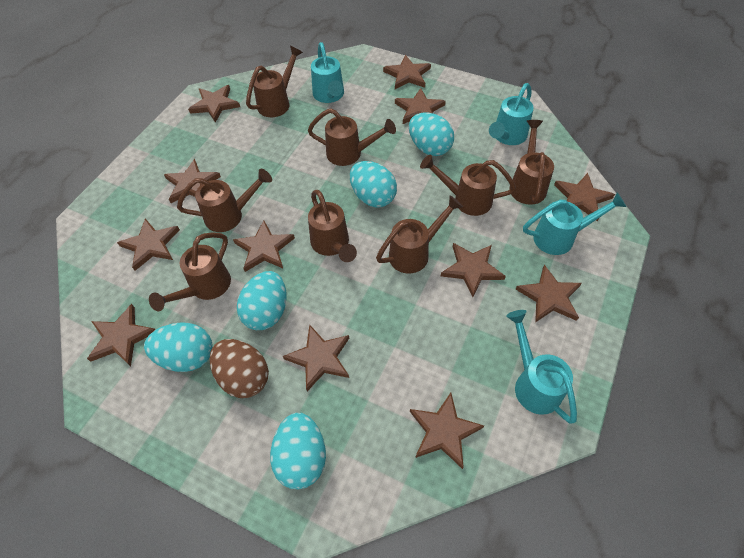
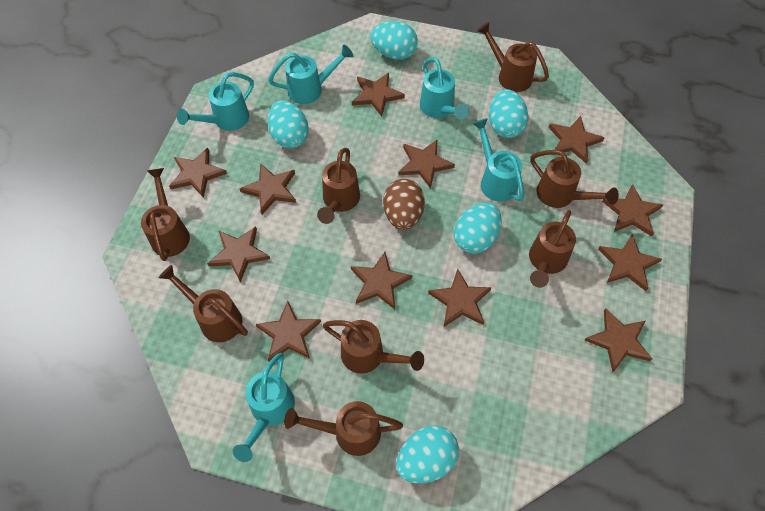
turquoise watering can: [311,42,344,103] [489,83,534,145] [506,310,577,424] [523,192,626,255] = 4 -> [177,72,254,131] [233,353,295,462] [268,45,353,104] [420,57,469,120] [472,118,524,202] = 5

